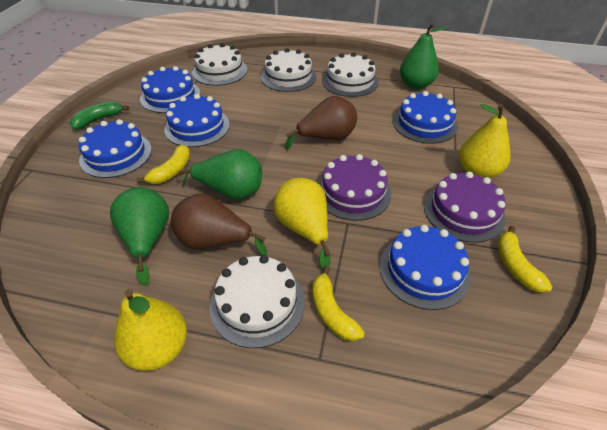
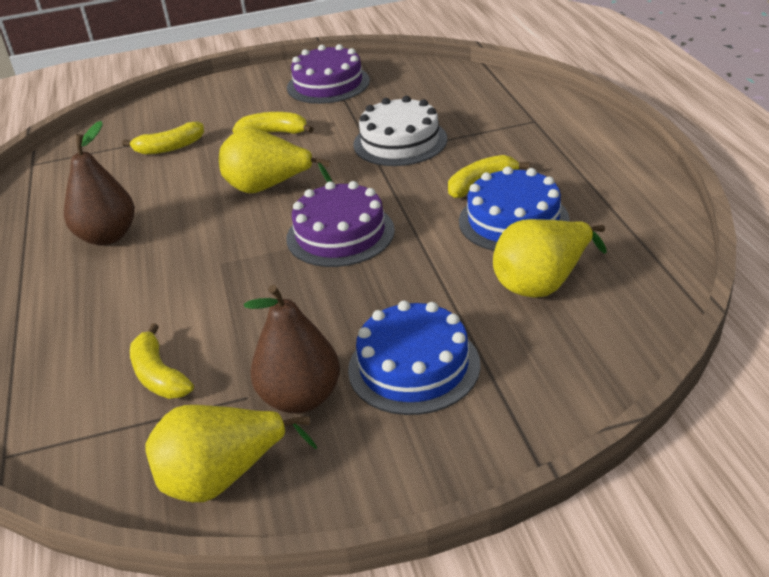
blue cake: [79,119,152,178] [140,66,200,113] [164,94,230,147] [380,225,471,310] [393,91,458,144] = 5 -> [348,300,480,415] [459,166,570,251] = 2
green banana: [70,101,129,130] = 1 -> none = 0
green pear: [110,187,169,286] [178,149,262,200] [400,23,448,90] = 3 -> none = 0
white cake: [192,43,247,86] [210,255,305,348] [261,48,316,92] [322,53,379,97] = 4 -> [353,96,447,166] = 1
yellow banana: [136,145,190,184] [313,266,365,341] [498,226,552,293] = 3 -> [122,121,204,155] [130,323,194,399] [233,112,314,134] [448,155,529,198] = 4

